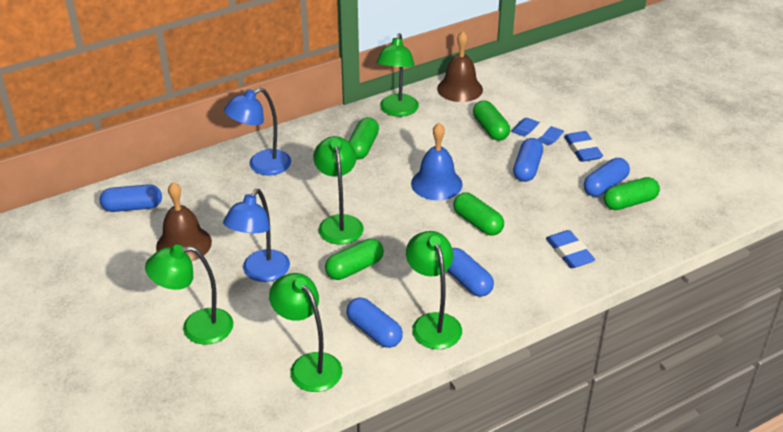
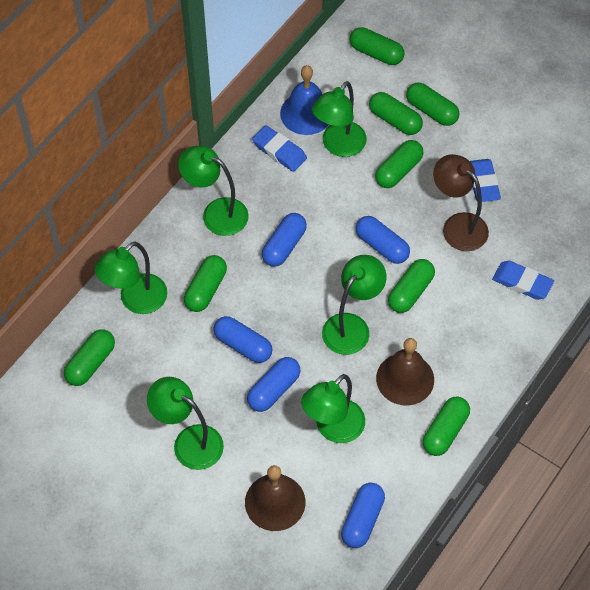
blue lamp: [223,189,290,282] [224,88,291,175] = 2 -> none = 0
brown lamp: none = 0 -> [433,154,489,251] = 1
green capsule: [325,238,384,280] [348,117,379,160] [453,192,504,236] [473,100,510,141] [604,177,660,210] = 5 -> [64,329,115,386] [184,255,227,312] [350,27,404,65] [369,92,423,135] [375,140,423,188] [388,259,435,313] [406,83,459,126] [423,397,470,456] = 8
green lamp: [145,245,233,345] [269,273,342,392] [313,136,364,245] [376,33,419,117] [406,231,462,349] = 5 -> [94,242,167,314] [147,377,224,470] [178,146,249,236] [301,374,365,443] [312,81,367,157] [322,255,386,355] = 6

